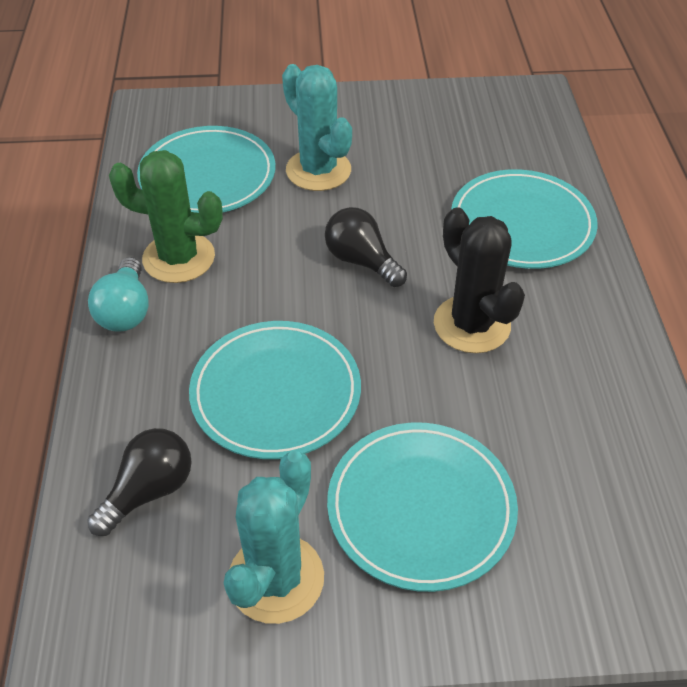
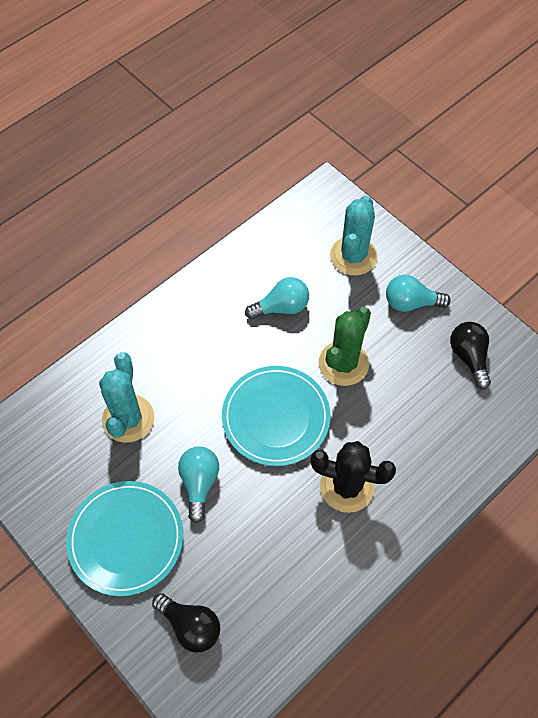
turquoise light bulb: [88,257,149,332] = 1 -> [178,447,219,523] [245,277,309,319] [386,275,451,312] = 3
turquoise plate: [137,126,276,213] [189,321,361,459] [327,422,518,592] [451,169,598,269] = 4 -> [66,481,183,596] [222,366,331,466] = 2

